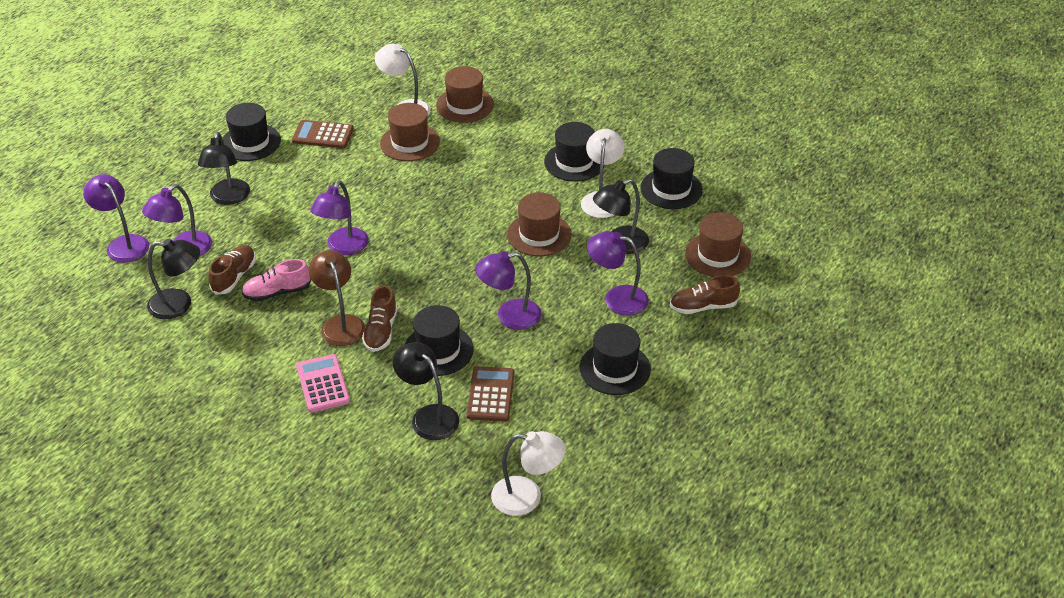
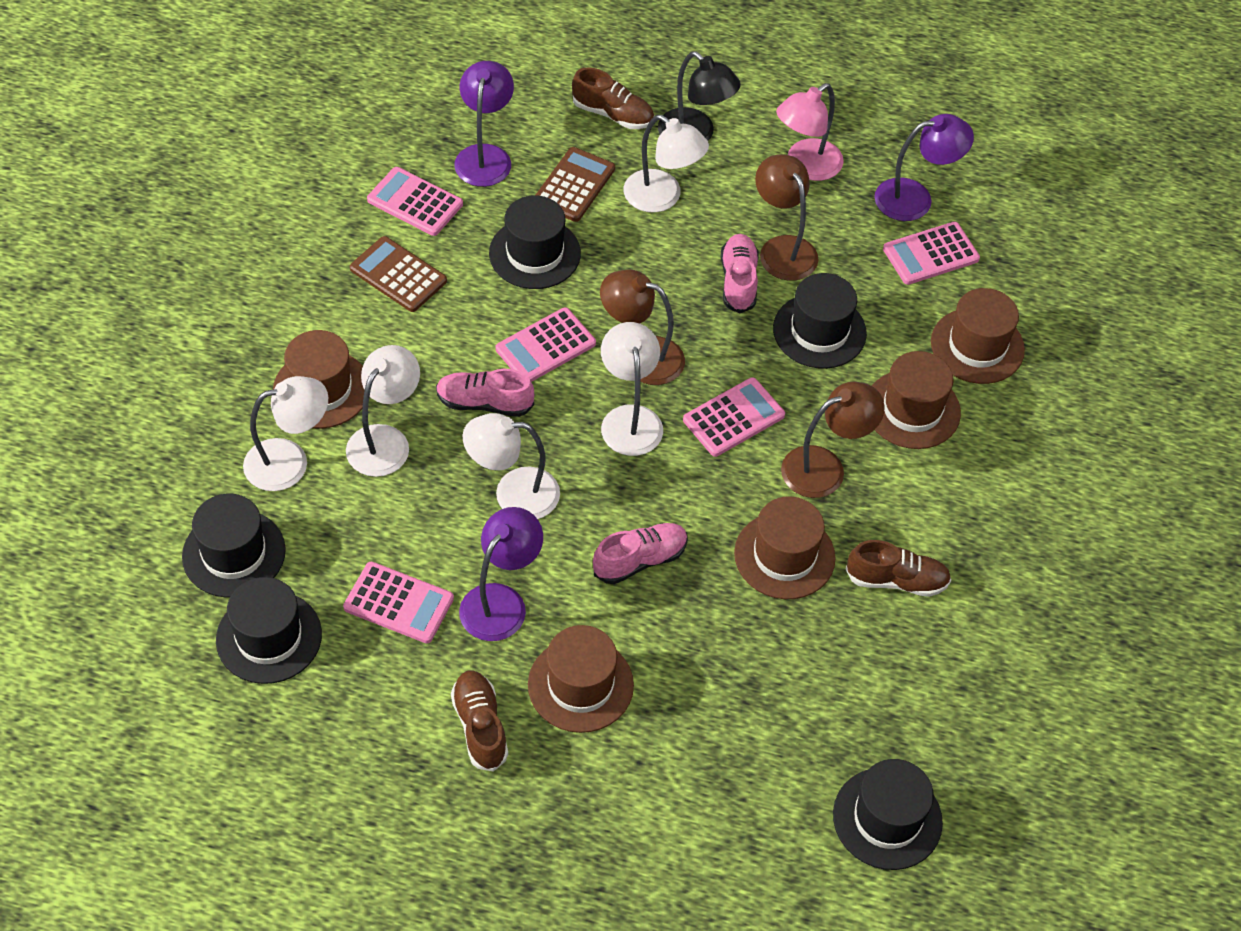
black lamp: [147,239,200,319] [198,132,250,205] [393,342,459,440] [593,179,649,254] = 4 -> [658,51,741,141] = 1
brown hat: [380,103,440,161] [436,66,494,123] [507,193,571,256] [685,212,751,277] = 4 -> [273,330,365,429] [528,625,634,733] [734,497,835,599] [872,351,961,449] [931,288,1025,384] = 5
brown lamp: [309,250,365,346] = 1 -> [600,269,685,385] [755,154,818,281] [781,382,885,498] = 3
pink calculator: [296,354,350,413] = 1 -> [343,562,454,643] [367,167,463,236] [496,307,596,382] [683,377,785,457] [883,222,980,285] = 5
pink lamp: none = 0 -> [776,83,844,181] = 1
pink shoe: [242,259,311,301] = 1 -> [436,369,534,417] [593,523,688,584] [721,234,759,313] = 3
purple lamp: [83,174,149,263] [142,184,212,257] [310,181,369,255] [475,251,542,330] [587,231,649,316] = 5 -> [454,61,514,187] [459,507,543,641] [875,114,974,221] = 3
white lamp: [375,44,431,116] [491,431,566,516] [581,129,624,218] = 3 -> [243,376,328,491] [346,345,420,477] [463,413,560,519] [601,322,663,456] [624,115,709,212] = 5

